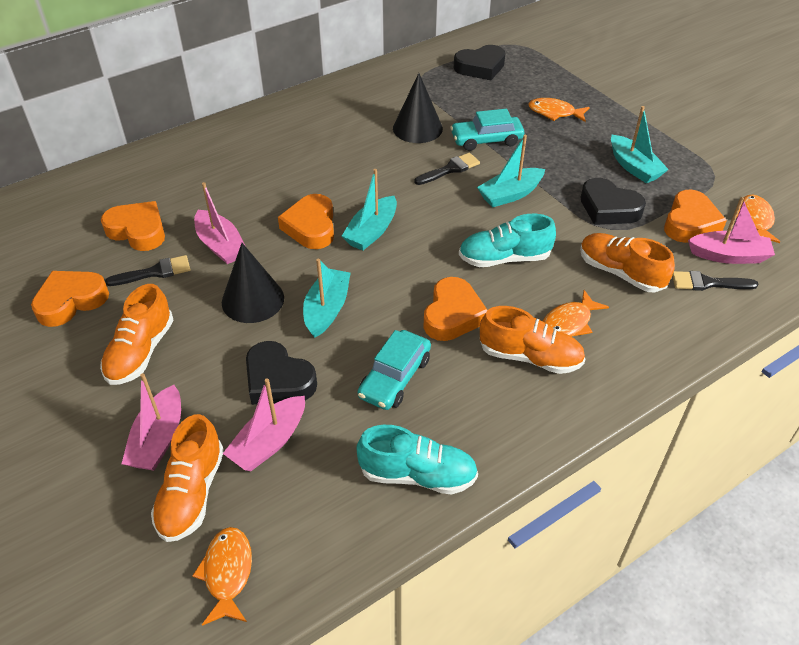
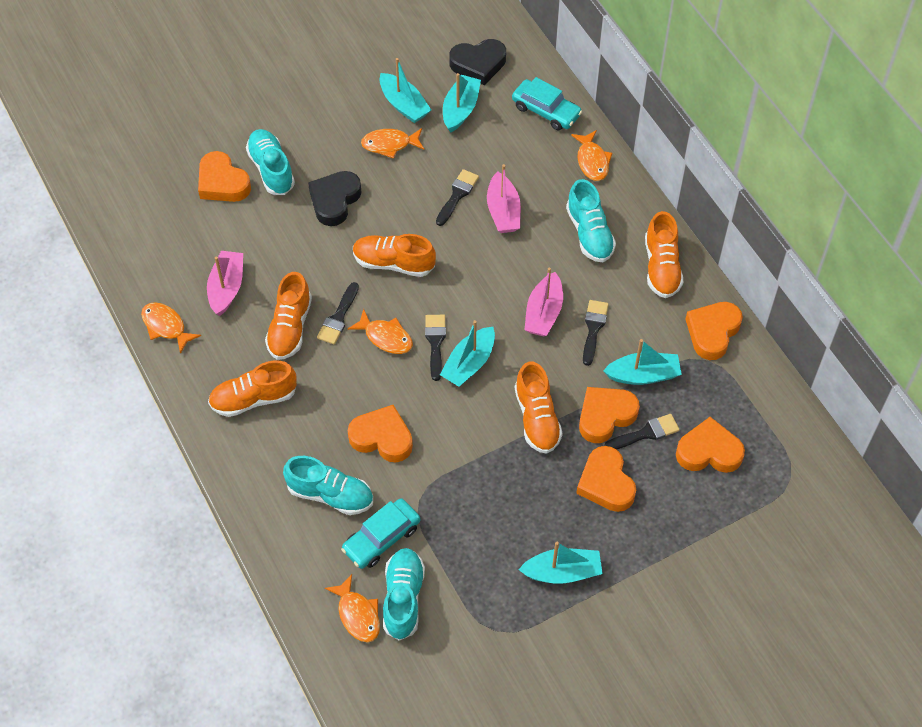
black brush: [105,255,190,286] [414,153,480,185] [672,271,759,291] = 3 -> [317,282,359,344] [425,315,446,381] [436,169,479,226] [583,300,609,366] [604,414,680,450] = 5
black cone: [222,243,284,323] [393,73,443,143] = 2 -> none = 0
black heart: [246,341,317,405] [454,45,505,80] [580,178,646,225] = 3 -> [308,171,362,226] [449,39,506,85] = 2
orange fish: [192,527,252,626] [528,98,590,122] [543,290,609,337] [736,195,780,243] = 4 -> [141,302,201,354] [325,574,380,642] [348,309,413,354] [361,128,424,159] [571,130,612,181] = 5
orange heart: [31,271,109,327] [101,201,165,251] [278,194,334,249] [423,277,488,341] [664,189,727,243] = 5 -> [198,151,251,202] [347,405,413,462] [576,446,636,512] [579,387,640,443] [676,417,745,473] [685,302,743,360] = 6
orange shoe: [100,284,174,385] [151,414,224,542] [479,306,585,374] [580,233,675,292] = 4 -> [208,360,297,417] [265,272,312,360] [353,234,436,277] [515,362,563,454] [645,211,683,298] = 5
pink boat: [122,373,181,471] [194,182,245,264] [223,378,305,471] [688,197,775,264] = 4 -> [207,251,243,316] [487,164,521,233] [524,268,563,337] = 3
turquoise boat: [303,259,351,338] [342,169,397,251] [477,135,545,207] [611,106,669,183] = 4 -> [379,58,431,123] [440,320,495,387] [443,73,481,133] [519,542,603,584] [603,339,682,385] = 5
turquoise shoe: [357,425,478,495] [459,214,556,267] = 2 -> [246,129,295,195] [283,456,373,515] [383,548,425,641] [566,179,616,262] = 4

